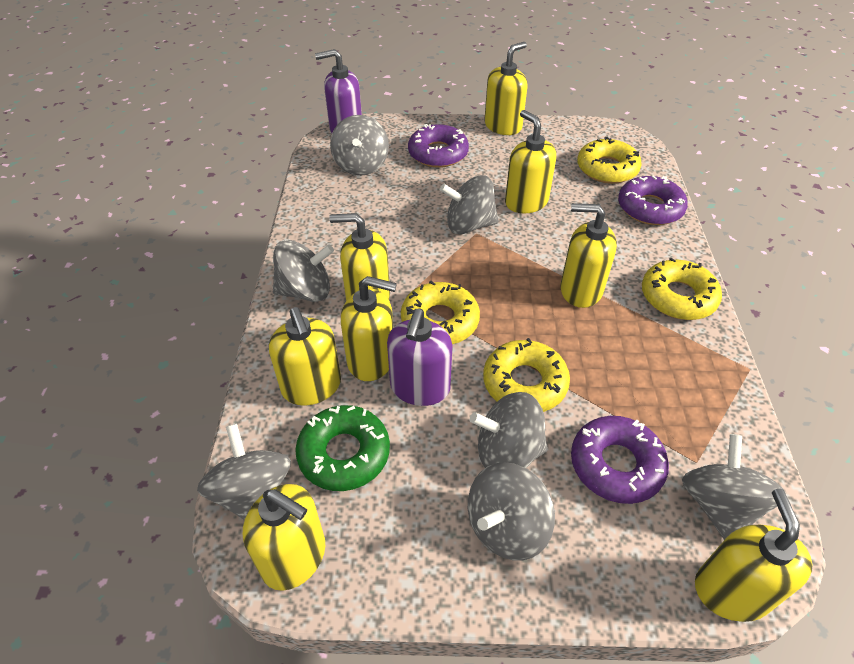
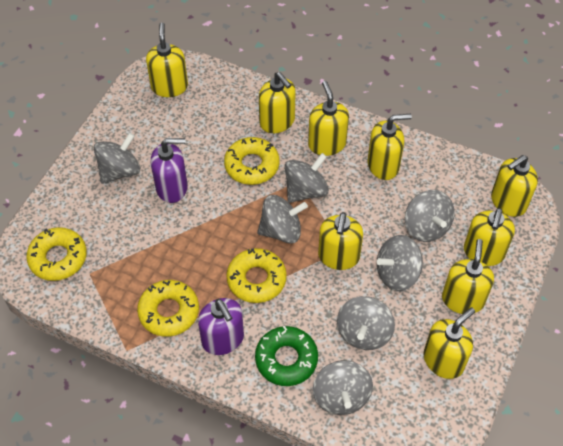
purple donut: [408,124,469,168] [571,416,669,504] [618,175,688,225] = 3 -> none = 0
yellow soap dispenser: [243,484,325,591] [269,307,341,406] [329,213,390,301] [341,276,397,381] [484,42,527,135] [505,110,556,213] [560,203,617,308] [695,489,812,622] = 8 -> [146,23,188,97] [259,72,296,133] [308,81,349,156] [318,212,363,270] [368,114,412,180] [423,307,475,379] [442,239,494,314] [464,208,515,266] [491,155,538,217] = 9

